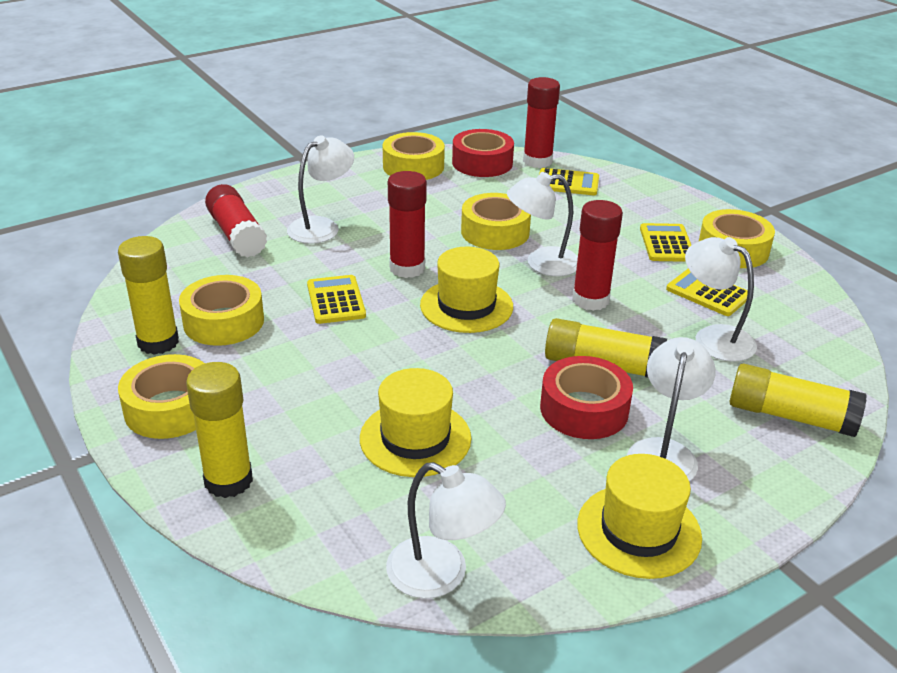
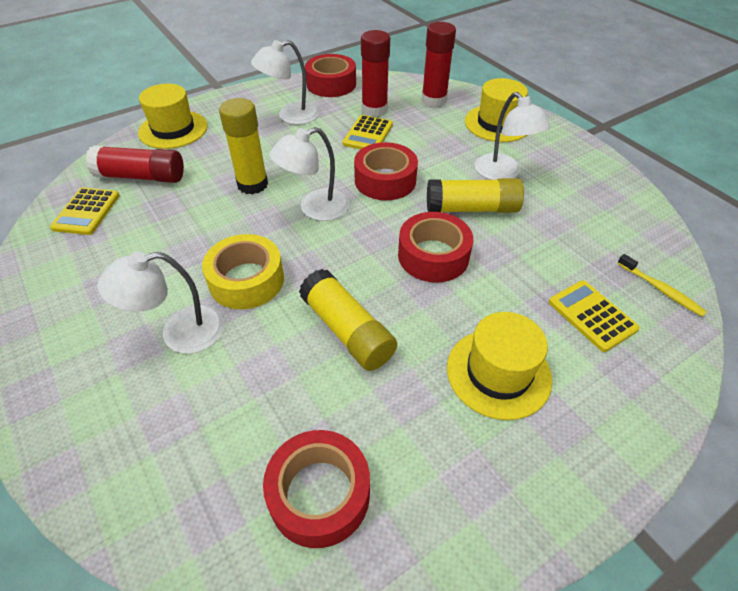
red glue stick: [205,184,267,258] [388,171,427,278] [523,77,560,168] [572,200,623,311] = 4 -> [86,145,184,183] [361,30,390,117] [422,22,456,107] = 3
red tape: [452,129,514,177] [540,356,633,439] = 2 -> [263,430,370,548] [305,54,356,97] [354,142,418,200] [398,212,473,283] = 4
white lamp: [287,135,354,244] [386,462,506,599] [507,172,578,276] [627,337,716,481] [685,237,757,362] = 5 -> [97,252,224,354] [251,40,319,125] [269,127,350,221] [475,92,551,180] = 4
yellow calculator: [307,275,366,324] [539,168,599,195] [640,223,691,262] [666,269,748,316] = 4 -> [50,188,120,235] [342,115,393,149] [549,280,640,352] = 3
yellow glue stick: [118,236,179,355] [186,362,253,498] [545,318,667,378] [729,364,867,437] = 4 -> [219,98,268,194] [299,269,397,371] [427,178,524,213] = 3
yellow tape: [118,354,205,439] [179,275,264,346] [383,132,445,180] [461,193,531,250] [699,209,775,268] = 5 -> [202,234,284,309] = 1
yellow toothbrush: none = 0 -> [617,254,707,317] = 1

